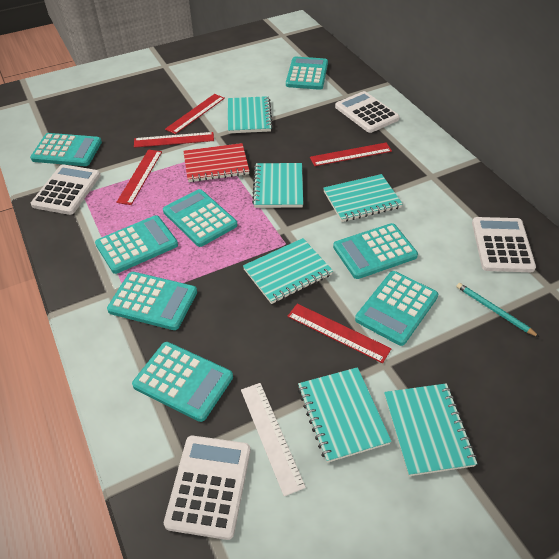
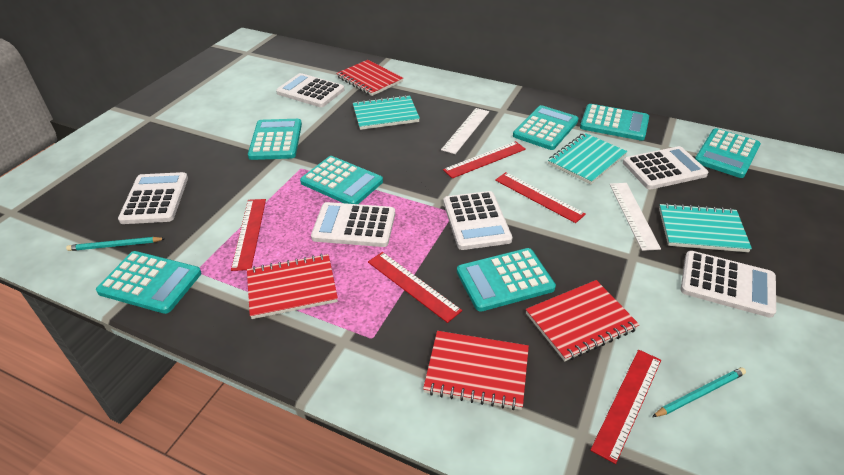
red notebook: [183,143,249,182] = 1 -> [247,254,338,319] [336,60,403,96] [423,331,529,410] [526,280,640,361] = 4
turquoise calculator: [30,133,102,166] [95,215,178,274] [107,272,197,330] [132,342,233,422] [163,189,238,247] [286,56,328,90] [333,223,418,279] [355,271,438,346] = 8 -> [96,251,201,314] [248,119,302,160] [300,156,383,204] [457,248,556,312] [513,105,579,150] [580,104,649,141] [695,128,761,178] = 7
turquoise notebook: [228,96,273,133] [243,238,333,304] [252,163,303,208] [298,367,392,463] [323,174,403,222] [384,383,477,476] = 6 -> [353,95,420,130] [548,133,627,184] [659,203,752,252] = 3
turquoise pencil: [456,283,539,337] = 1 -> [66,237,166,251] [652,367,746,417] = 2
white calculator: [31,164,101,215] [164,436,250,540] [335,91,400,133] [472,217,536,272] = 4 -> [118,172,188,224] [276,73,344,107] [311,202,395,247] [443,191,512,250] [623,146,709,189] [681,251,776,318] = 6
white ruler: [241,383,306,496] = 1 -> [441,108,489,154] [610,183,661,251] = 2

